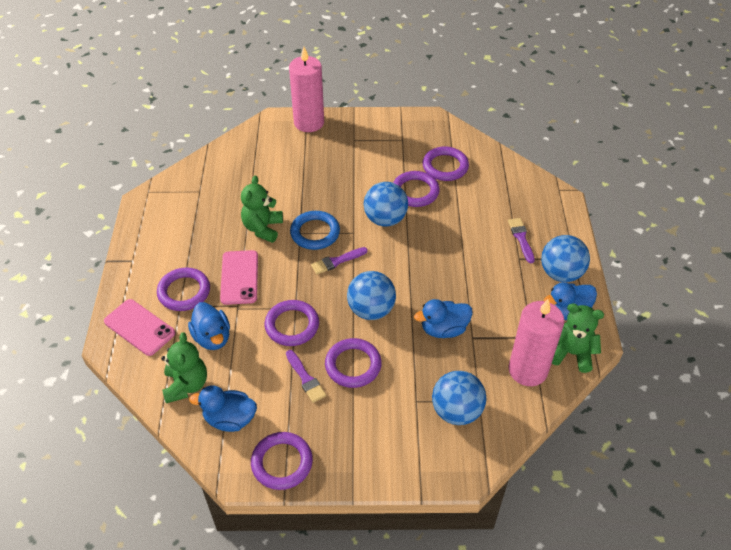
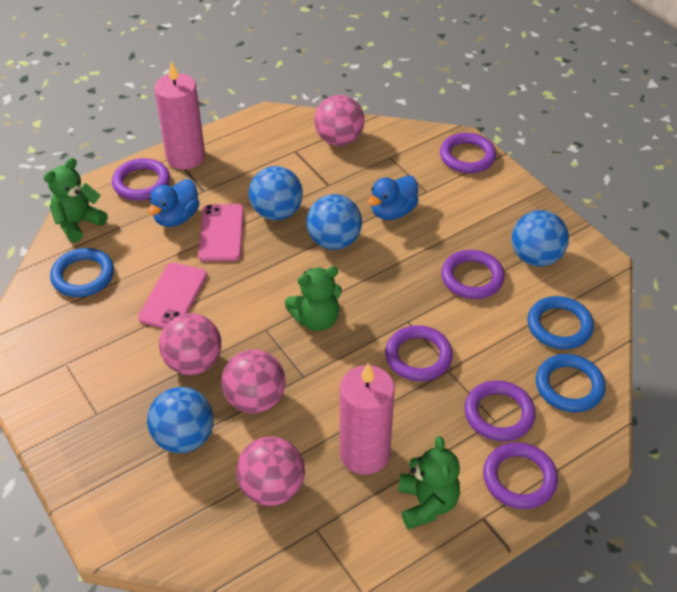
blue duck: [188,302,230,350] [189,385,257,432] [414,299,473,338] [544,282,597,320] = 4 -> [148,179,200,227] [368,175,419,220] = 2
blue ring: [290,211,340,250] = 1 -> [50,248,114,297] [527,296,594,349] [536,354,606,412] = 3
pink ball: none = 0 -> [159,313,221,375] [222,350,285,414] [236,437,305,506] [314,95,364,146] = 4
purple brush: [286,350,326,403] [311,247,368,274] [508,218,535,263] = 3 -> none = 0

